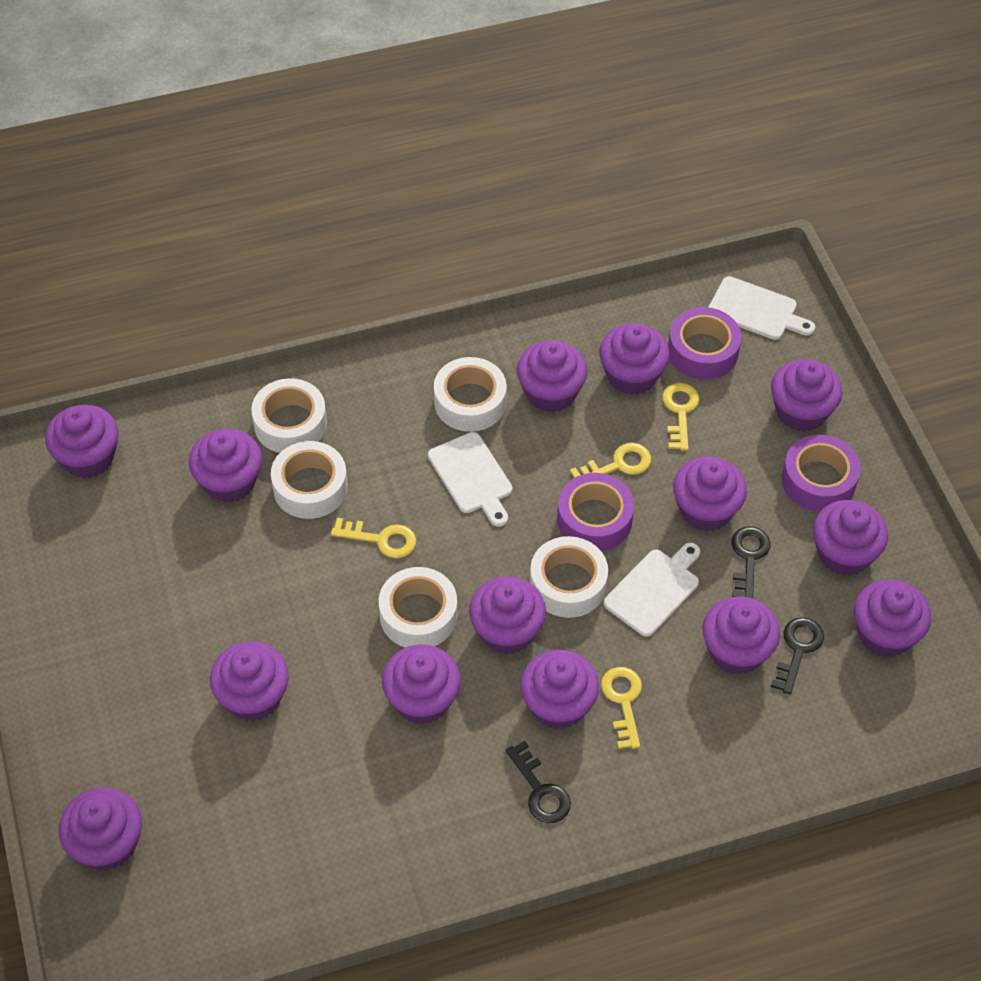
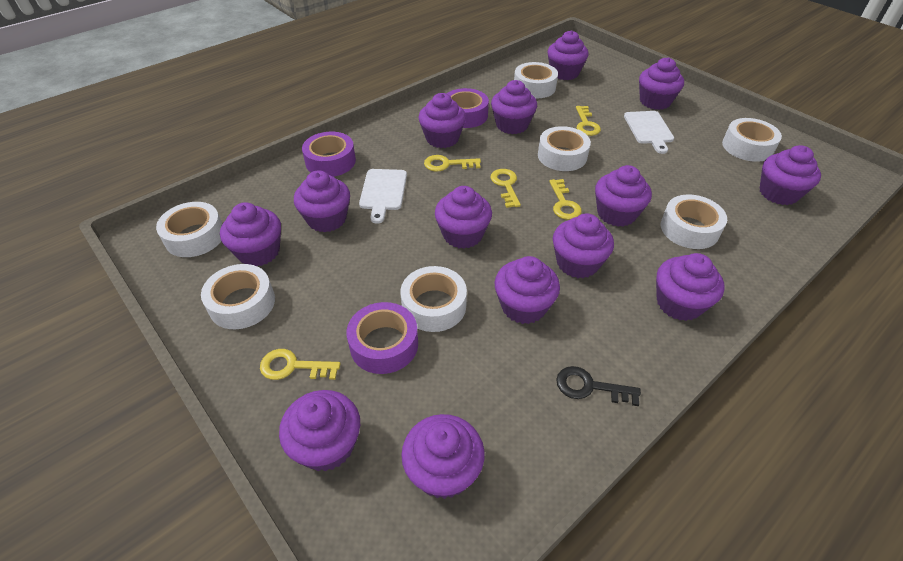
black key: [506,741,571,823] [731,526,771,598] [771,617,824,694] = 3 -> [556,366,641,406] = 1
white cutting board: [428,432,513,527] [604,543,700,637] [709,276,815,340] = 3 -> [359,169,407,224] [624,111,674,154] = 2
white tape: [251,378,327,453] [271,441,348,519] [379,567,457,648] [434,357,507,432] [530,536,608,618] = 5 -> [156,202,222,257] [201,264,275,329] [400,266,467,332] [514,62,558,98] [538,126,591,171] [661,194,727,249] [722,118,782,162] = 7
yellow key: [331,518,416,558] [570,443,651,478] [601,667,642,749] [662,383,699,451] = 4 -> [260,349,341,380] [424,155,481,171] [490,169,521,208] [549,179,582,220] [576,106,601,136] = 5

